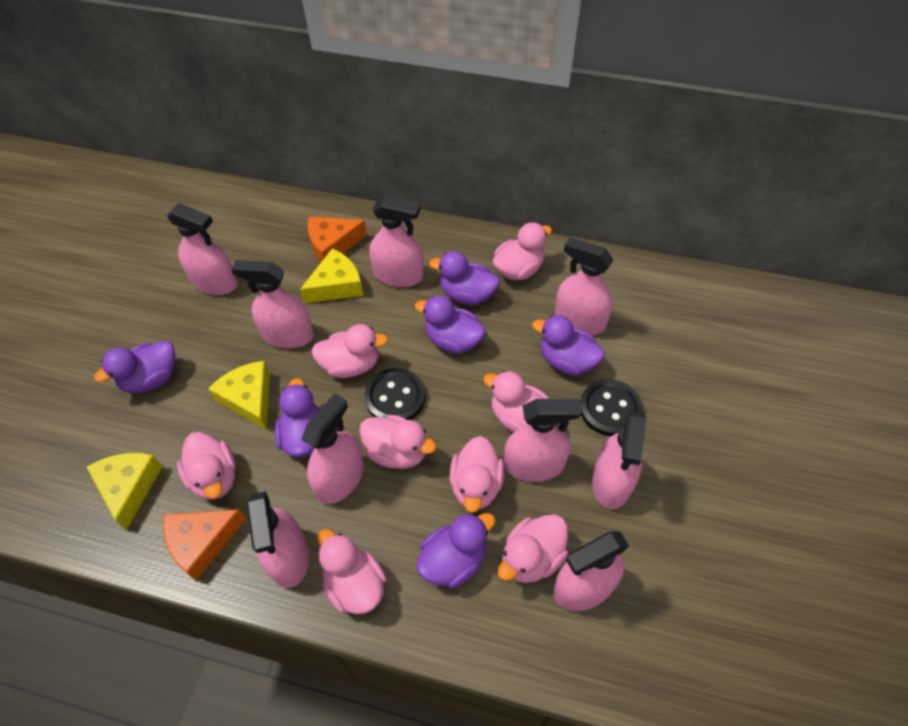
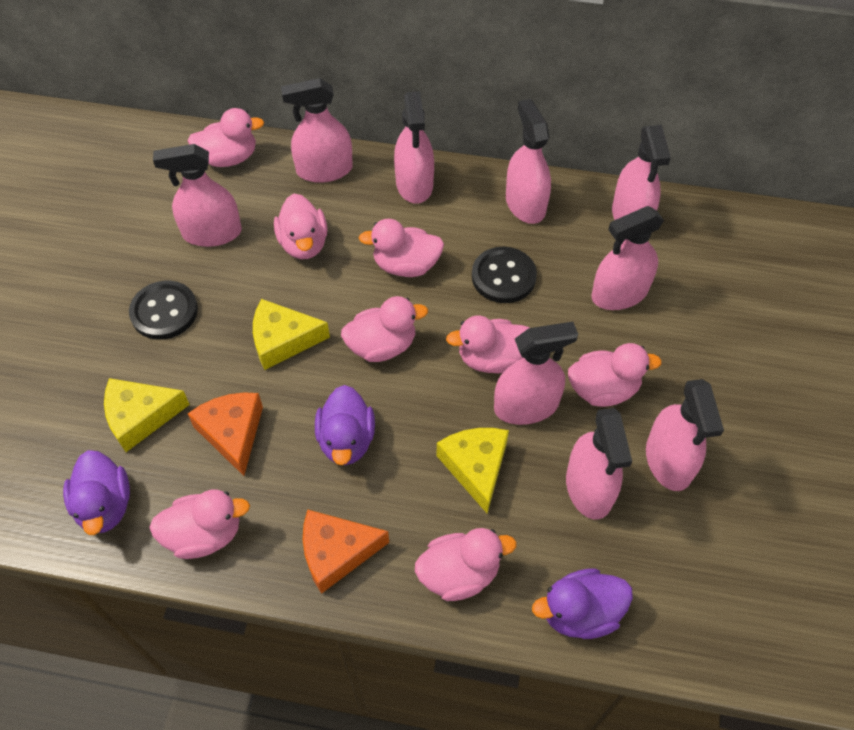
purple duck: [94,340,175,393] [275,378,320,457] [415,295,486,354] [416,513,496,588] [429,251,500,305] [532,315,605,376] = 6 -> [63,450,130,535] [315,385,375,465] [532,568,633,639] = 3

